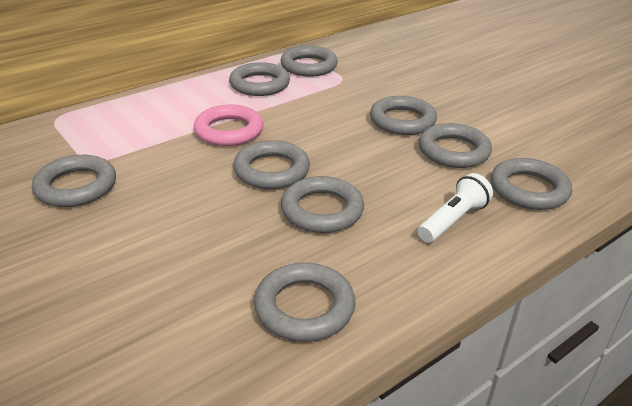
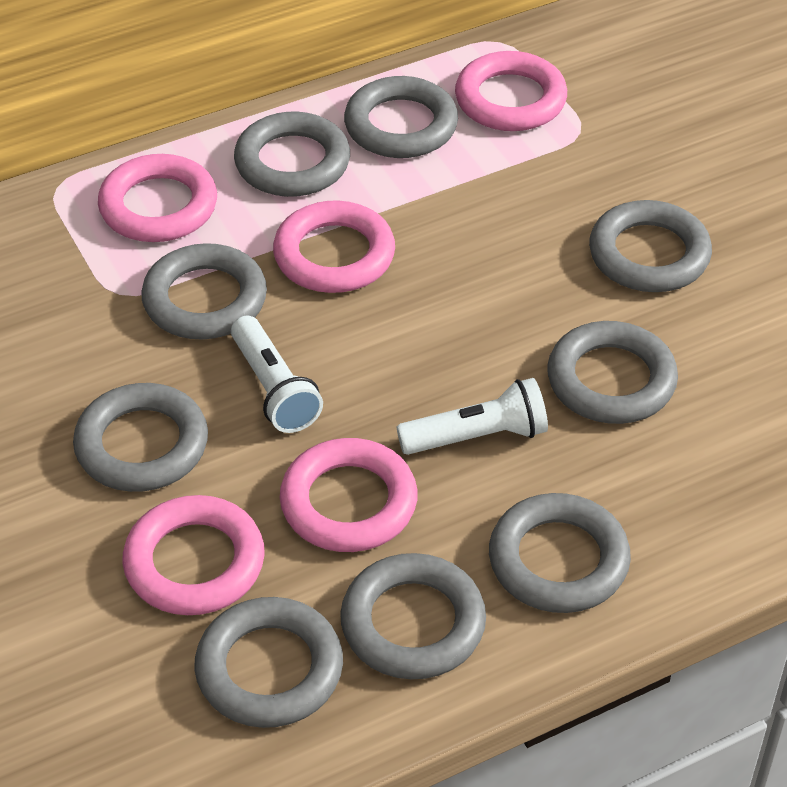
pink ring: [194,104,264,146] = 1 -> [98,154,217,242] [122,495,265,615] [273,200,395,293] [280,438,418,552] [455,51,567,131] = 5
white flashlight: [418,173,493,243] = 1 -> [231,316,323,433] [397,378,548,455] = 2

